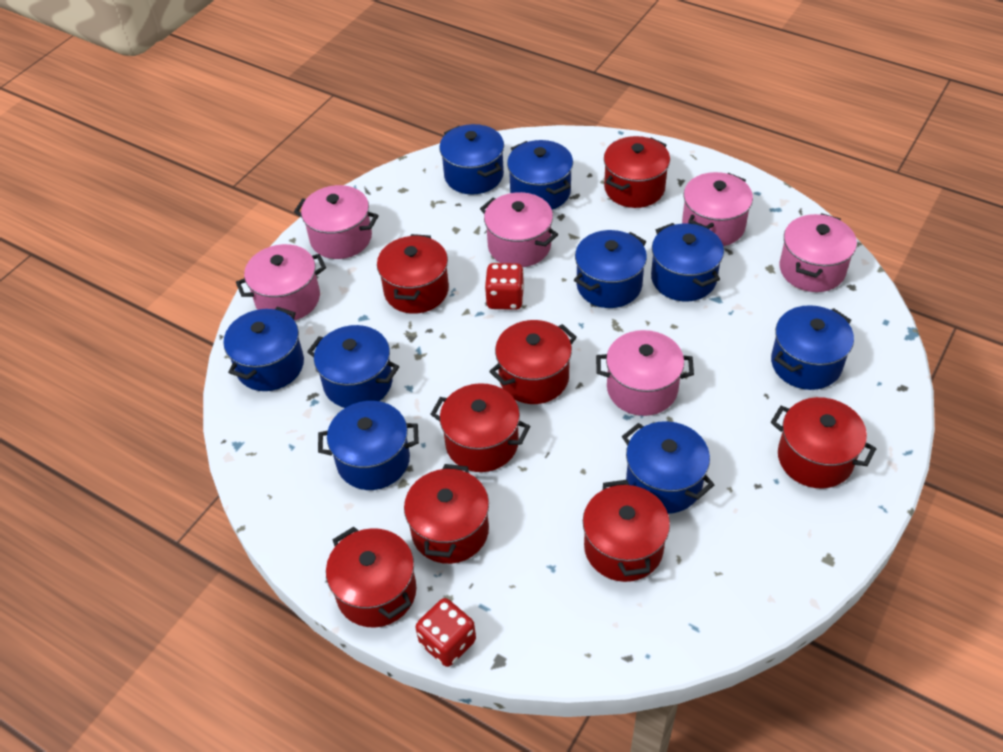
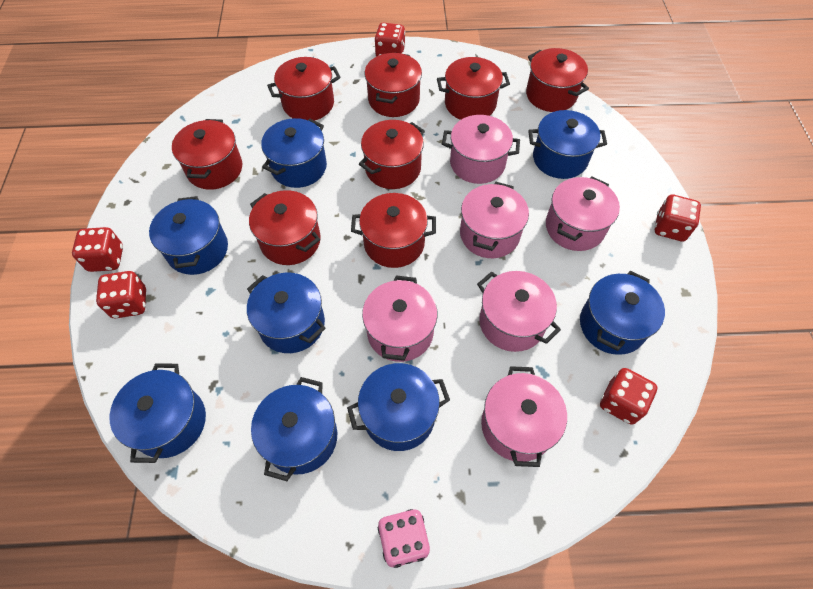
blue pot: [224,307,304,391] [307,325,399,408] [318,401,419,490] [439,124,504,195] [507,140,573,210] [574,230,647,308] [622,421,714,514] [651,223,724,301] [771,305,854,390] = 9 -> [109,363,206,463] [149,196,228,275] [247,273,326,353] [251,377,337,481] [261,118,327,188] [347,363,450,451] [528,110,607,179] [580,271,665,355] = 8
pink dice: none = 0 -> [378,509,430,568] = 1
red dice: [416,598,476,667] [485,263,524,310] = 2 -> [72,227,123,272] [96,271,146,318] [375,22,405,57] [600,368,657,424] [655,195,701,241] = 5

